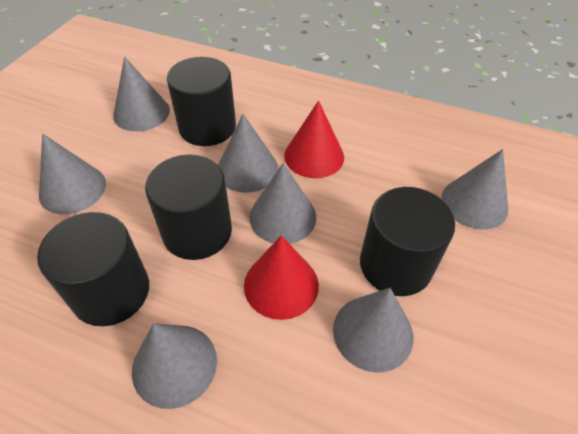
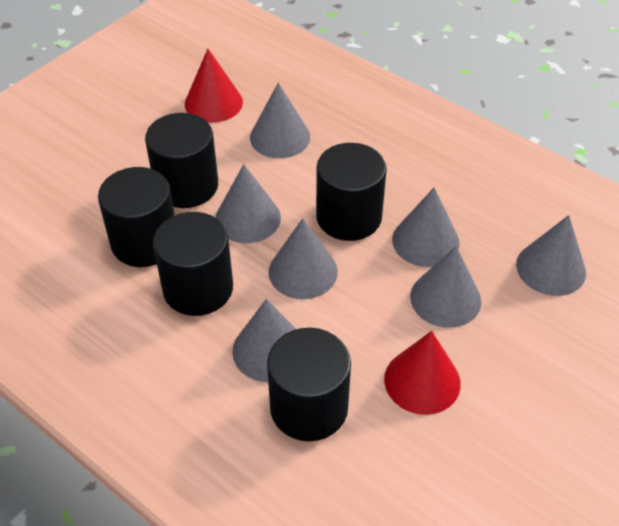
black cylinder: [37,212,149,326] [145,154,232,260] [167,57,236,146] [360,187,455,296] = 4 -> [98,167,175,267] [145,113,218,208] [153,212,233,316] [267,328,351,441] [316,143,387,241] = 5

